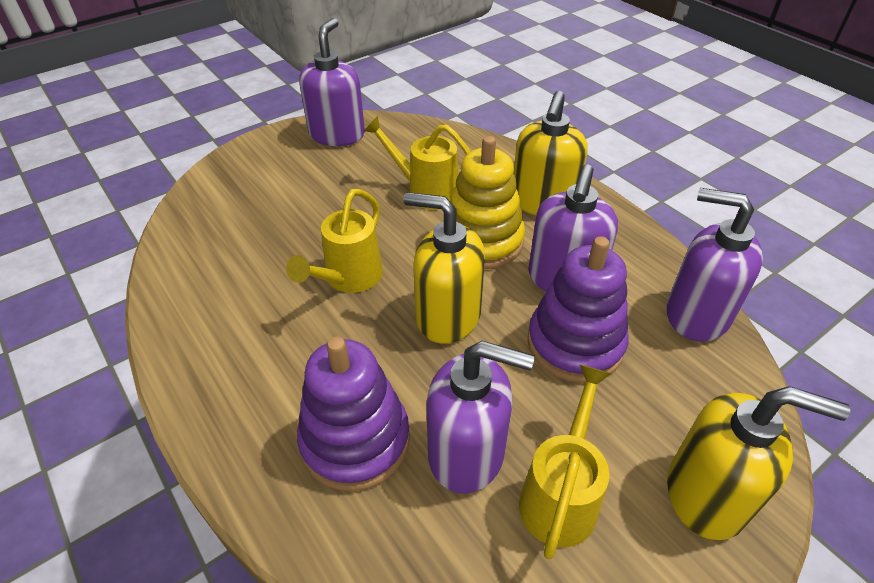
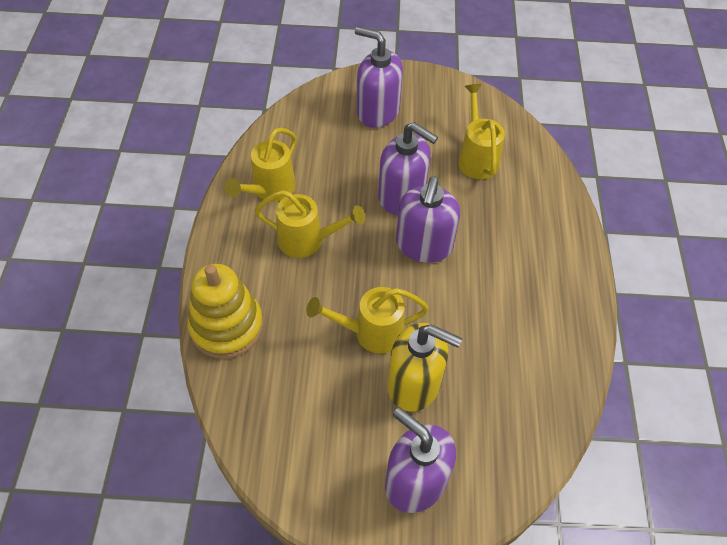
purple stacking toy: [297,337,410,491] [528,236,628,383] = 2 -> none = 0
yellow soap dispenser: [403,192,485,344] [514,91,588,215] [667,386,850,540] = 3 -> [387,323,462,412] = 1
yellow watering can: [286,189,383,293] [364,116,471,210] [519,364,612,559] = 3 -> [224,128,297,202] [255,190,365,258] [306,287,429,354] [458,84,505,179] = 4

